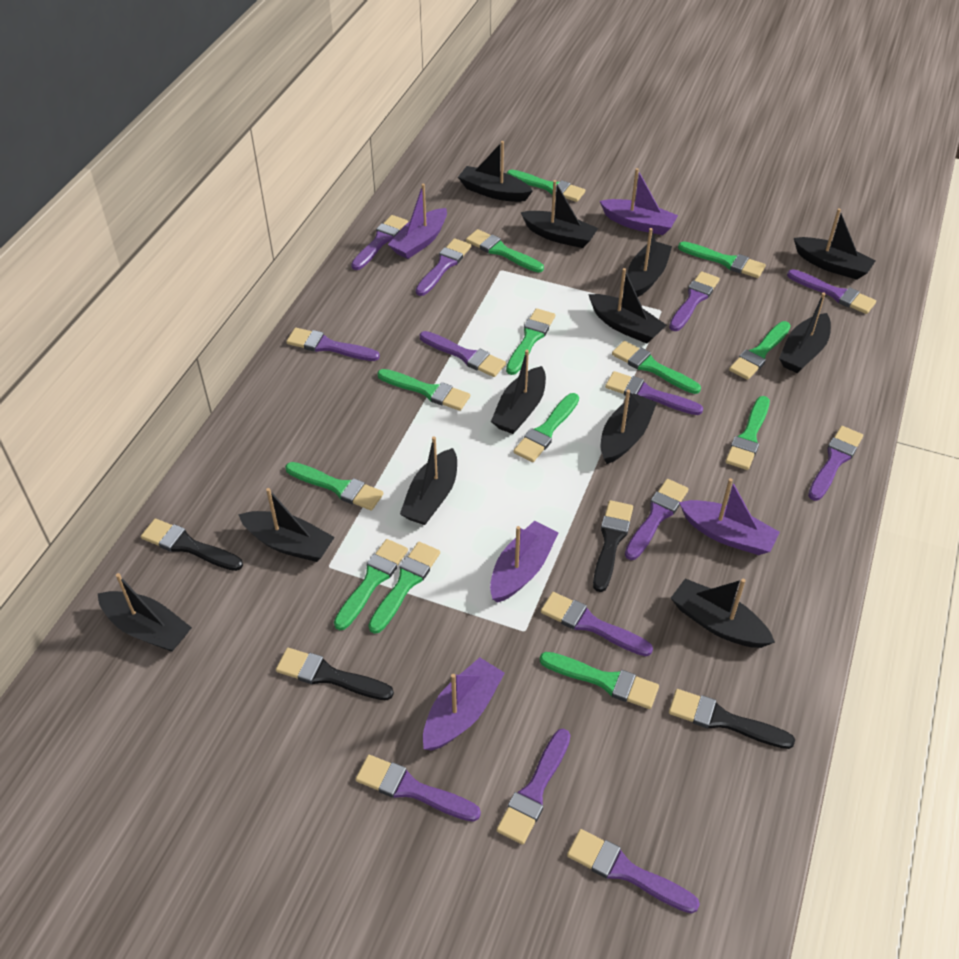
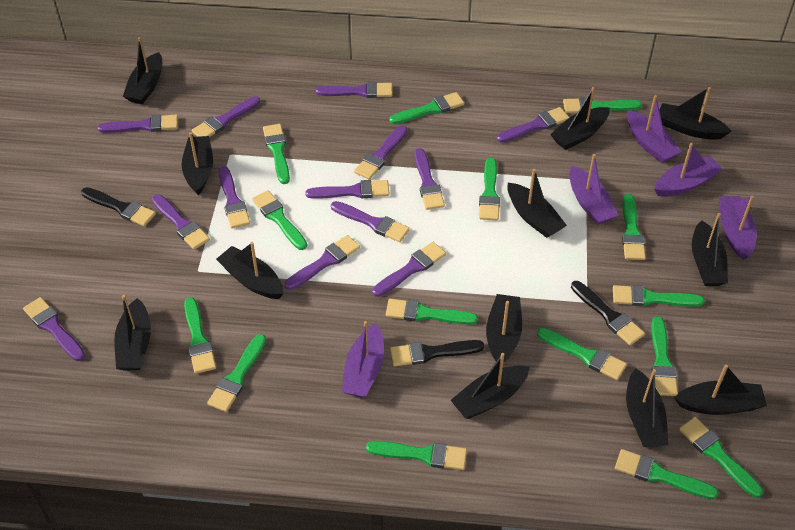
black brush: [141,519,243,571] [276,648,394,700] [593,500,633,592] [669,689,795,749] = 4 -> [81,187,156,226] [390,340,484,366] [571,281,645,345] = 3
green brush: [285,462,384,511] [334,539,408,630] [368,542,440,634] [377,369,470,411] [466,229,544,272] [506,308,555,375] [507,169,585,202] [513,393,579,462] [539,652,659,709] [612,341,701,394] [678,241,766,278] [725,396,770,470] [729,321,791,380] = 13 -> [184,297,216,374] [207,334,266,412] [252,190,307,250] [263,124,290,184] [366,441,467,470] [386,299,478,325] [389,92,464,124] [479,158,500,220] [537,328,627,380] [563,97,642,113] [613,285,705,307] [615,449,718,499] [622,194,646,260] [651,317,678,396] [679,417,763,498] = 15

